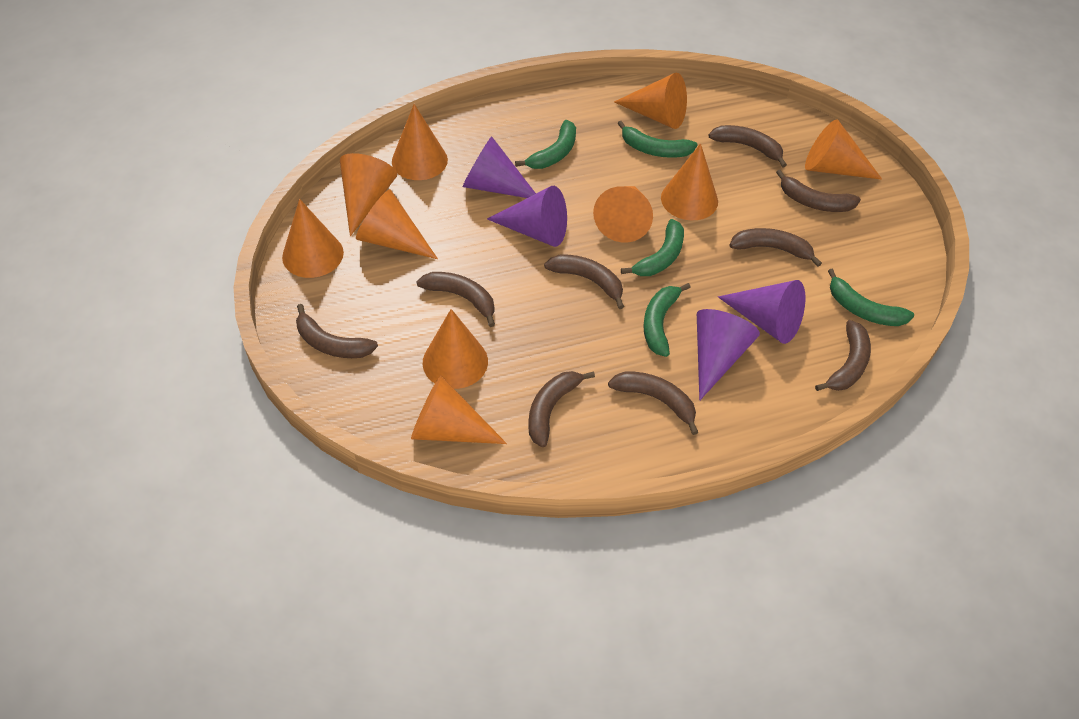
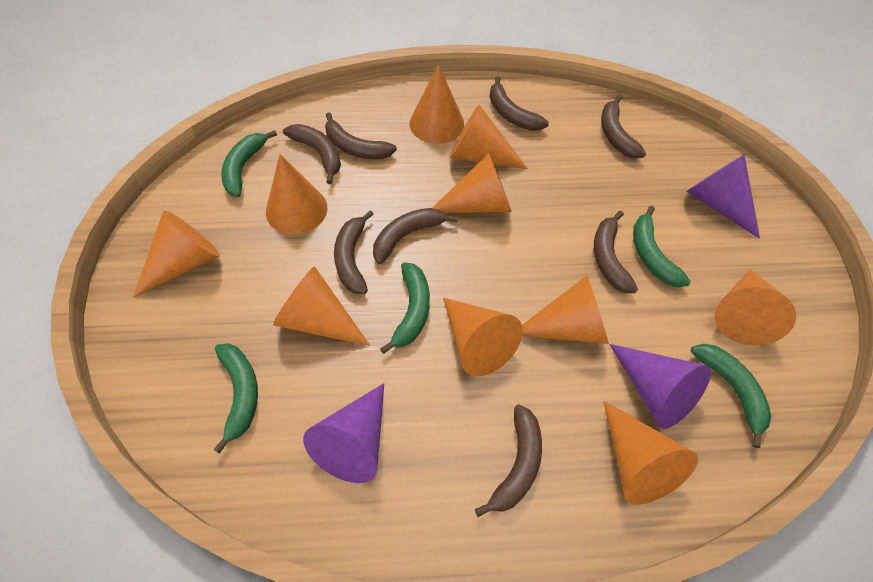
brown banana: [296,304,378,358] [417,272,495,327] [528,371,595,447] [544,254,624,309] [608,372,698,435] [708,125,787,168] [729,228,822,267] [776,170,861,212] [815,320,871,391] = 9 -> [283,124,341,184] [325,112,397,159] [334,210,374,294] [373,208,458,264] [475,404,542,517] [489,76,549,131] [594,211,638,293] [601,95,646,159] = 8
purple cone: [463,136,536,198] [487,186,567,247] [697,309,760,401] [718,280,805,344] = 4 -> [303,383,384,483] [609,344,711,429] [686,155,760,239] = 3

